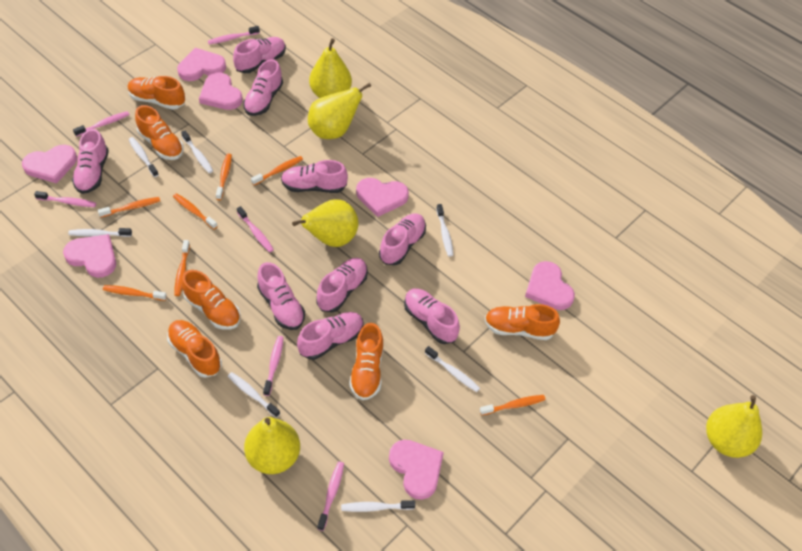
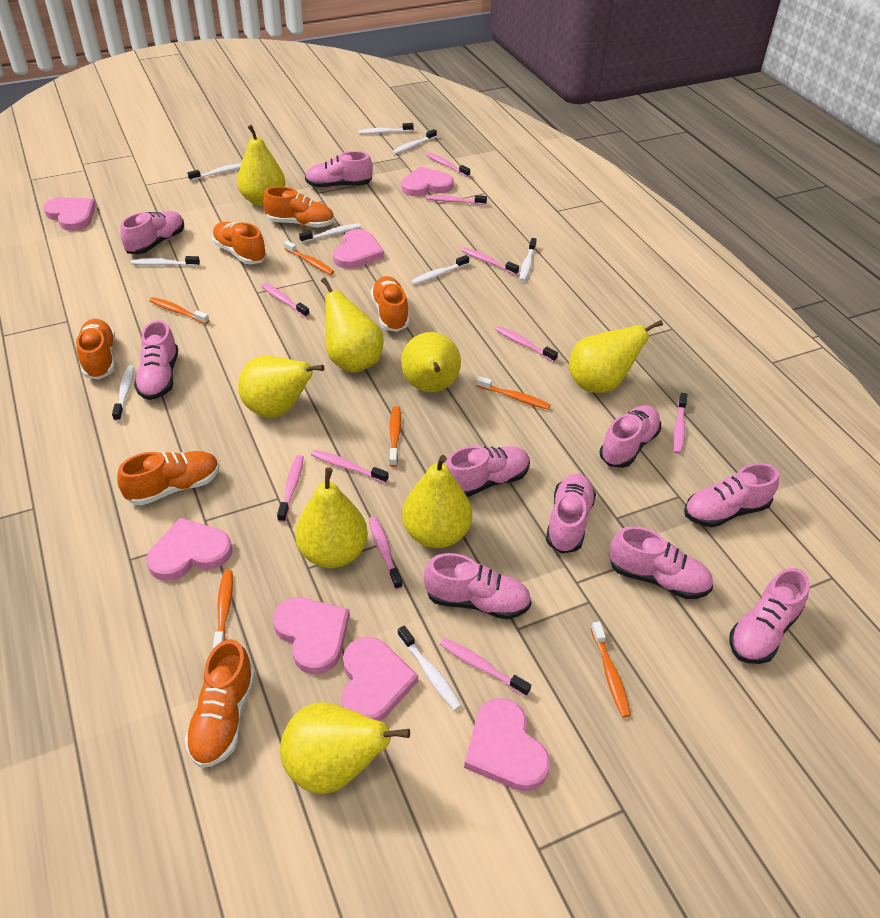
orange toothbrush: [98,197,160,218] [103,285,167,301] [173,193,218,229] [174,240,190,296] [216,153,232,200] [251,156,303,185] [480,395,546,416] = 7 -> [149,297,209,324] [213,570,233,649] [284,240,334,275] [389,406,401,467] [476,376,551,410] [591,621,631,718] = 6
pink shoe: [72,129,109,194] [233,37,286,73] [243,59,283,116] [257,262,305,330] [281,160,348,193] [297,312,364,360] [316,258,368,312] [379,213,426,265] [404,288,460,344] = 9 -> [120,211,184,254] [134,320,178,400] [305,151,373,188] [424,553,532,619] [445,446,530,497] [546,474,596,553] [600,405,661,468] [609,526,713,599] [684,463,779,527] [729,568,810,664] = 10
pink toothbrush: [34,191,96,207] [73,111,130,137] [208,26,260,44] [237,206,274,253] [263,336,284,396] [317,462,344,531] = 6 -> [261,283,310,318] [277,455,304,522] [311,450,389,483] [369,516,403,590] [426,152,470,177] [426,195,487,205] [440,638,531,696] [461,247,519,275] [495,326,558,362] [673,393,687,454] = 10
white toothbrush: [68,228,132,237] [129,137,159,177] [181,131,213,173] [228,372,280,418] [341,500,415,512] [425,346,480,392] [436,204,453,257] = 7 -> [112,365,134,422] [131,256,200,266] [187,163,241,181] [299,223,361,243] [358,123,414,134] [392,129,437,154] [398,626,462,710] [411,255,469,285] [519,238,537,282] = 9
yellow pear: [244,417,300,474] [292,199,358,247] [308,83,371,139] [309,38,352,98] [706,395,762,458] = 5 -> [237,125,285,206] [238,356,324,418] [280,702,410,794] [295,467,368,568] [321,278,384,373] [401,332,461,392] [402,455,472,548] [568,320,663,393] = 8

